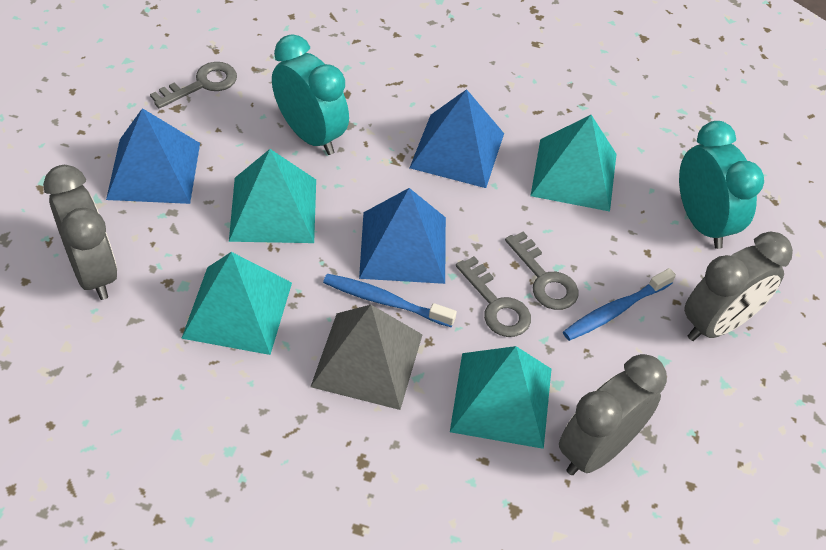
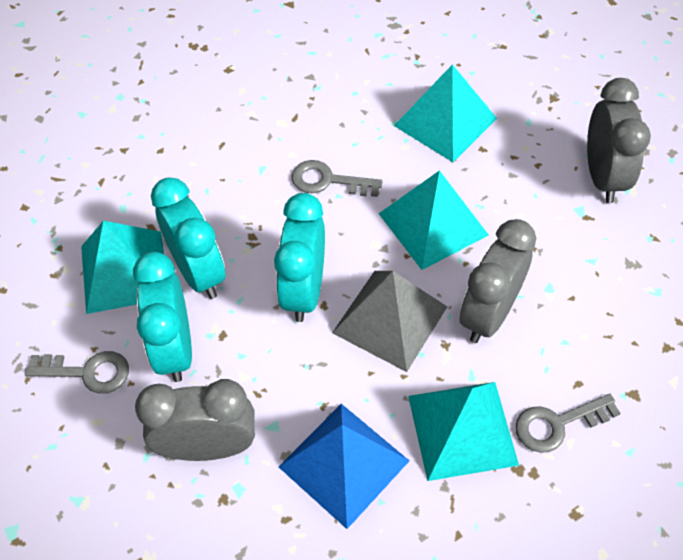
blue pyramid: [106,108,200,204] [359,188,446,284] [410,89,504,188] = 3 -> [279,404,409,529] = 1
blue toothbrush: [323,274,457,327] [563,268,676,341] = 2 -> none = 0
turquoise clock: [272,34,349,155] [679,121,764,249] = 2 -> [133,252,192,382] [151,177,226,299] [274,193,325,322] = 3

